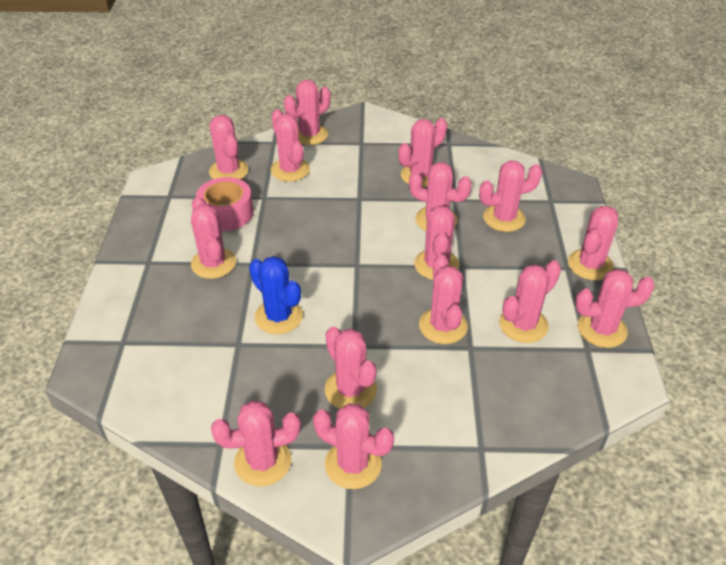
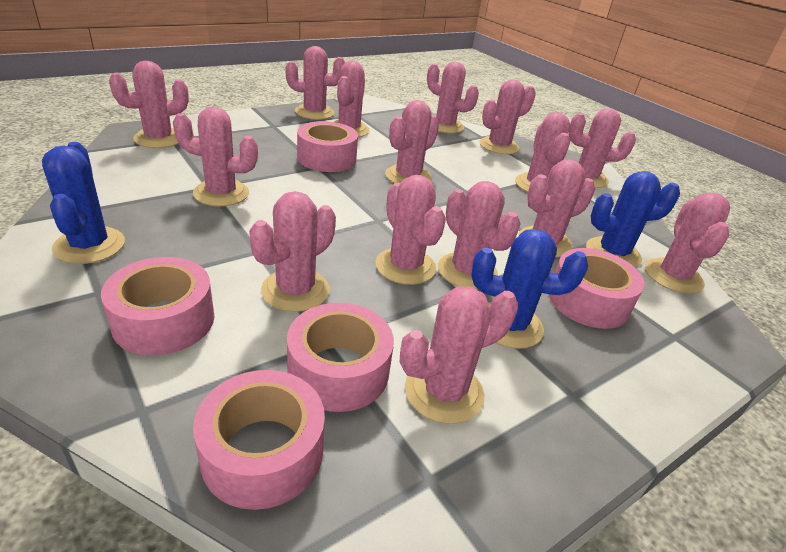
blue cactus: [249,256,303,334] = 1 -> [42,142,125,264] [471,229,588,349] [586,171,680,267] = 3
pink tape: [196,177,254,231] = 1 -> [101,257,215,355] [193,370,325,510] [287,303,394,412] [297,121,358,172] [549,248,645,329] = 5

